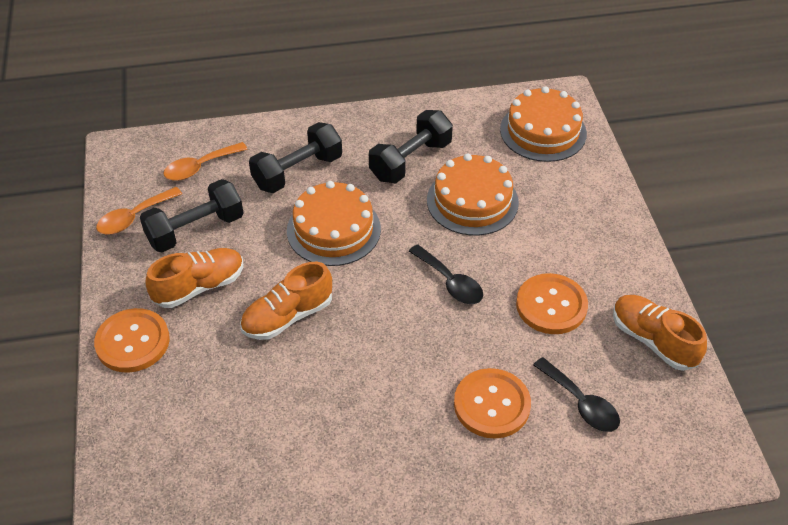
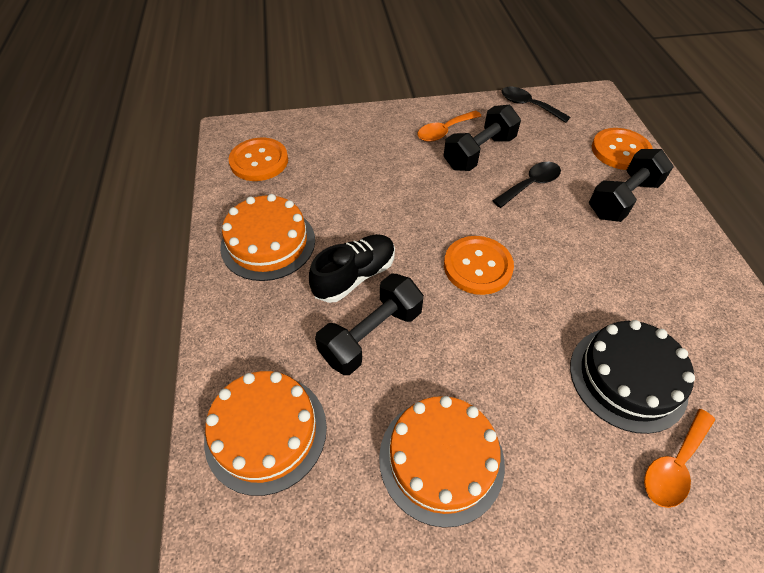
black cake: none = 0 -> [570,320,695,434] = 1
black shoe: none = 0 -> [309,234,395,303] = 1
orange shoe: [145,248,244,308] [240,262,332,340] [613,295,707,371] = 3 -> none = 0

